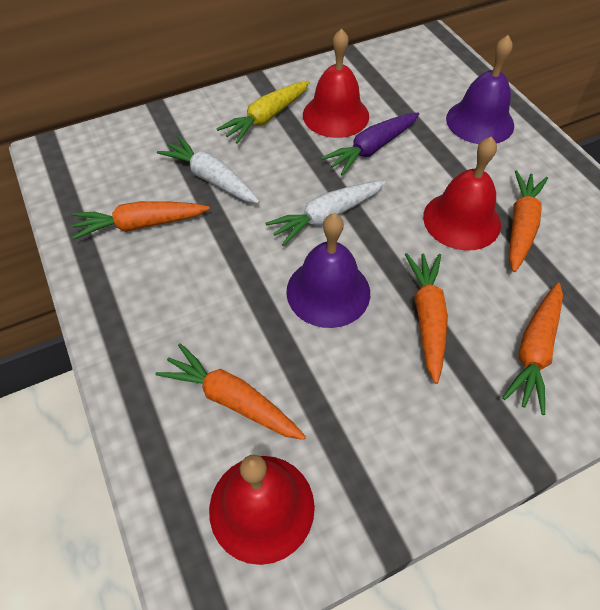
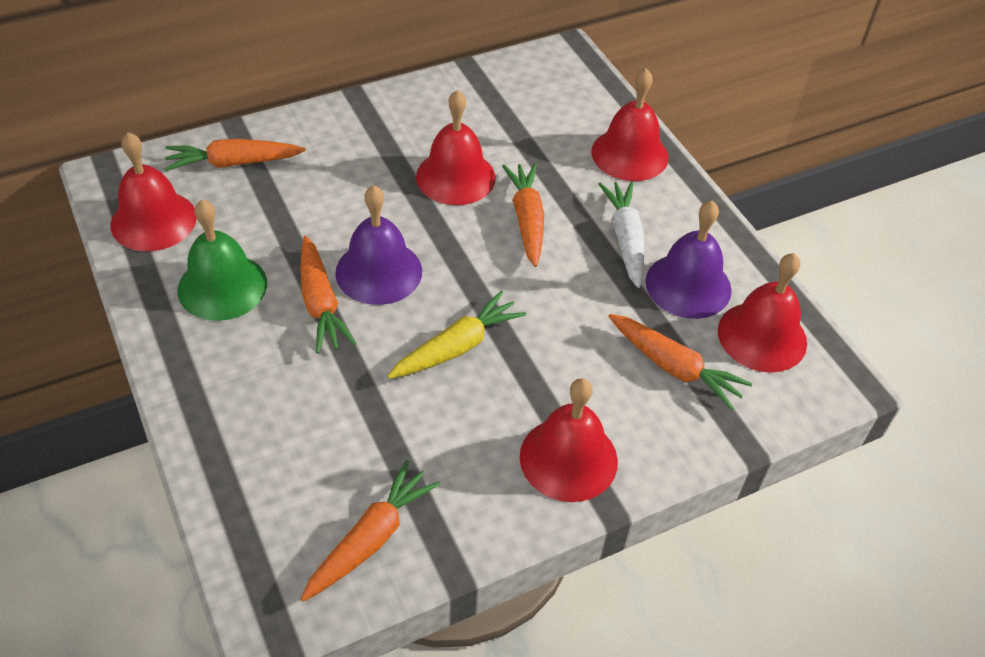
green bell: none = 0 -> [178,200,267,321] = 1
purple carrot: [321,112,419,176] = 1 -> none = 0
red bell: [209,455,315,565] [303,28,369,138] [423,136,501,251] = 3 -> [110,132,197,251] [416,90,496,205] [520,378,618,502] [591,68,668,181] [718,253,807,373] = 5
white carrot: [157,136,260,203] [265,181,386,246] = 2 -> [599,181,644,288] = 1

